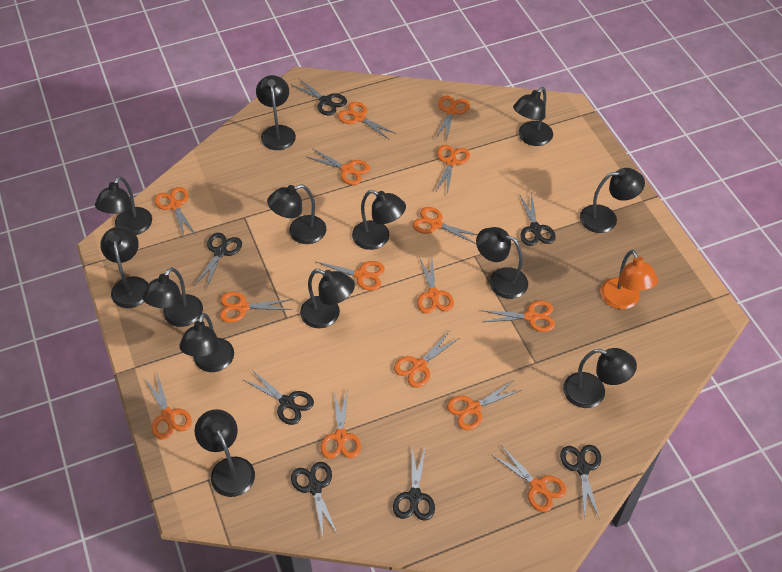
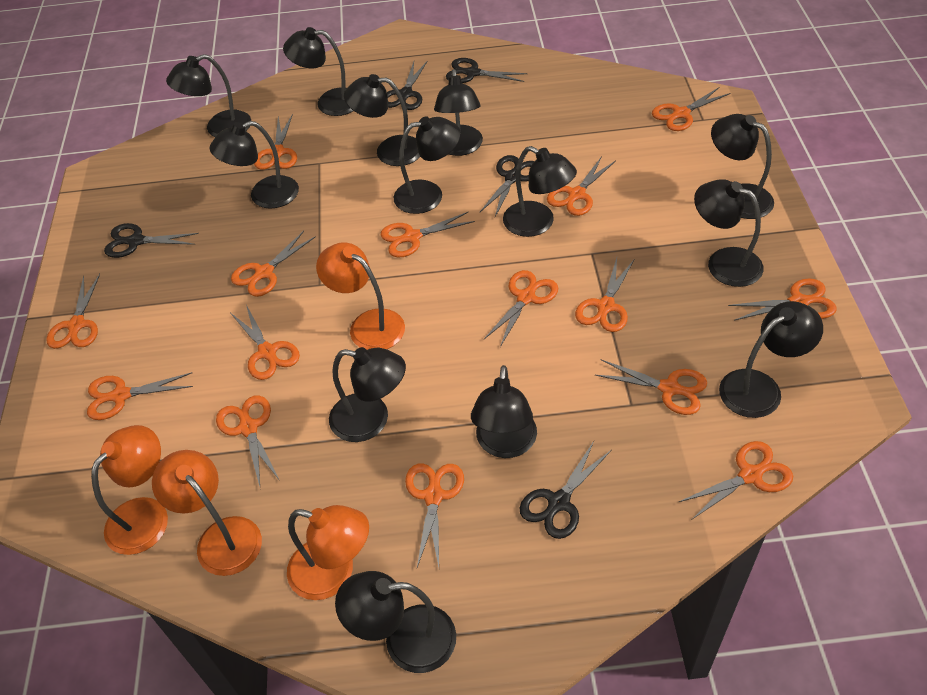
black scissors: [194,233,242,289] [244,370,314,425] [291,462,338,536] [292,78,347,116] [393,447,435,521] [519,192,556,246] [560,445,601,520] = 7 -> [104,223,199,258] [387,61,428,110] [446,58,528,83] [479,155,534,217] [519,441,612,539] = 5
orange lamp: [601,250,658,309] = 1 -> [91,425,168,555] [152,450,262,576] [287,505,369,600] [316,242,405,350] = 4

